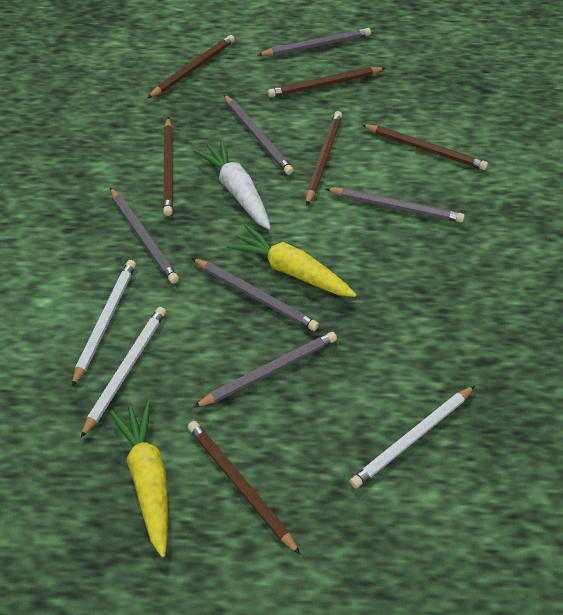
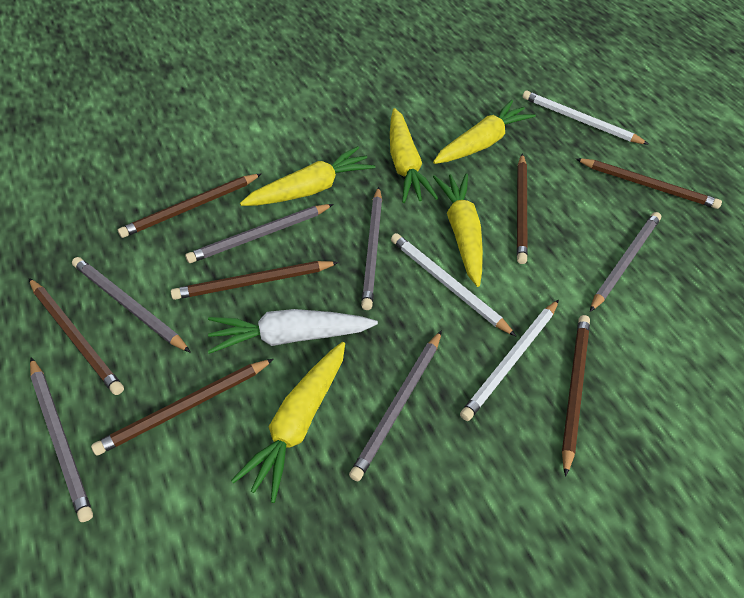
brown pencil: [148,35,235,98] [163,117,173,216] [188,421,301,555] [268,67,385,97] [306,111,342,206] [362,124,488,170] = 6 -> [29,278,124,395] [91,359,274,456] [118,174,261,238] [171,261,339,300] [517,154,528,264] [562,315,590,477] [576,158,722,209] = 7
yellow carrot: [110,401,168,557] [226,224,356,297] = 2 -> [231,342,345,503] [240,146,376,206] [390,108,438,203] [433,100,536,164] [433,173,483,287] = 5

